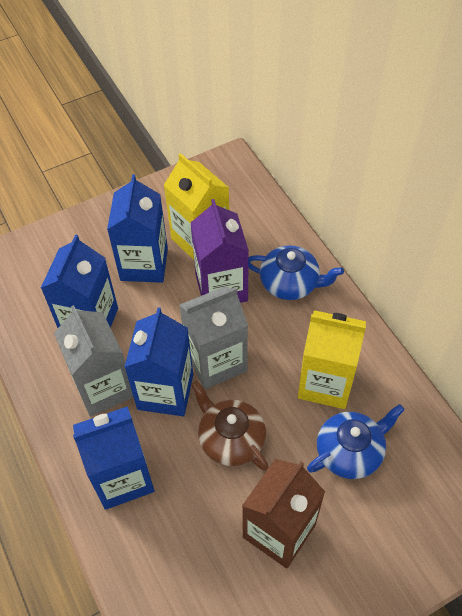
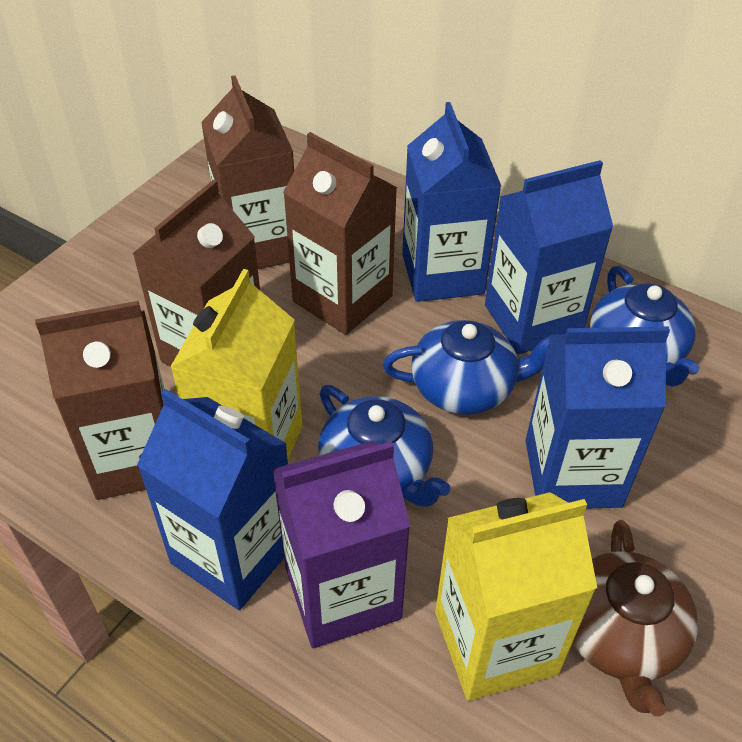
blue teapot: [248,245,344,300] [307,404,405,479] = 2 -> [318,385,450,507] [383,320,559,415] [590,266,700,387] = 3
brown carton: [242,459,325,568] = 1 -> [35,301,164,500] [132,180,260,366] [201,75,294,269] [283,132,398,335] = 4
grey carton: [54,305,133,417] [179,286,248,389] = 2 -> none = 0

